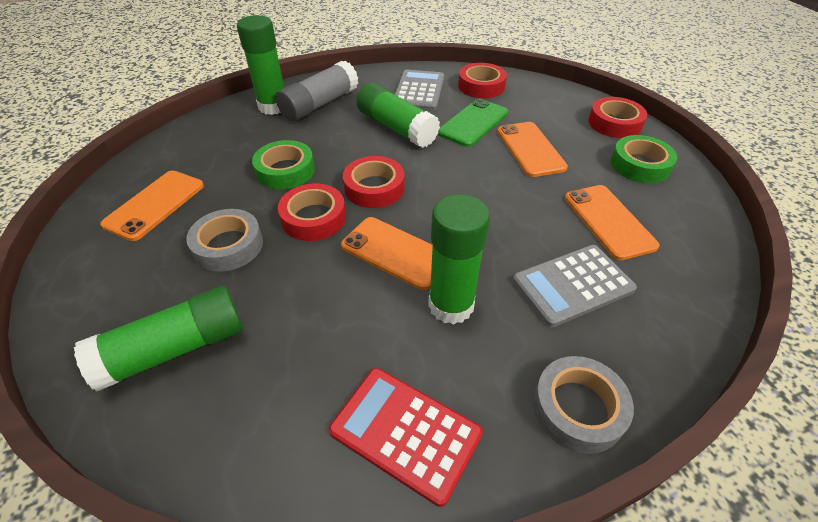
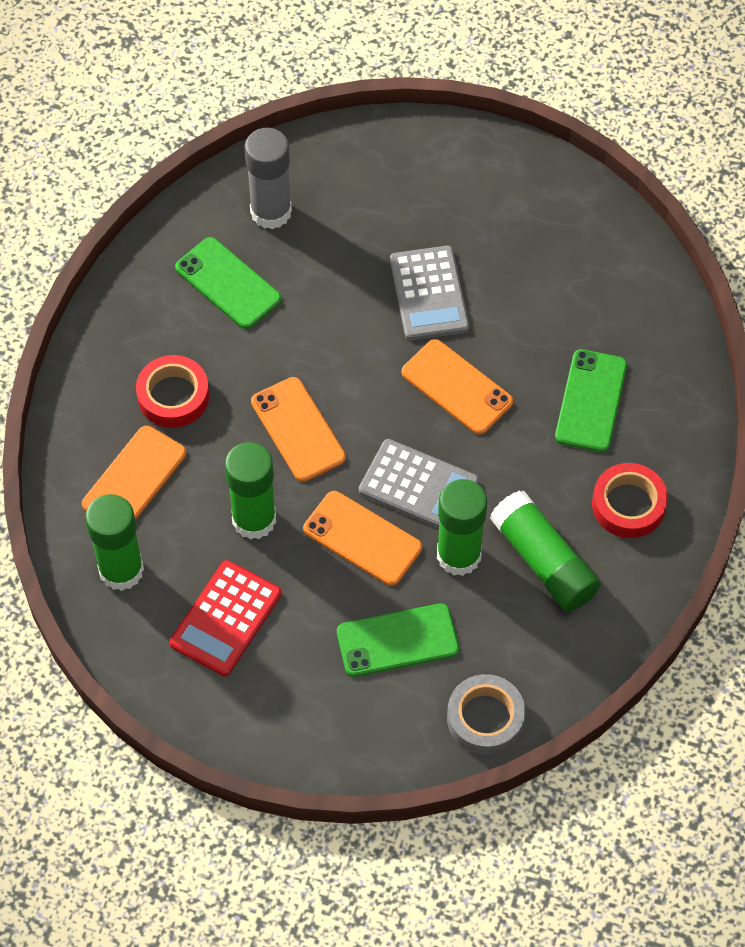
green phone: [438,98,508,147] = 1 -> [175,237,281,329] [337,603,459,677] [555,349,627,452] = 3
green tape: [252,140,315,189] [611,135,677,183] = 2 -> none = 0
grey tape: [186,209,263,272] [533,356,634,454] = 2 -> [447,674,525,755] = 1
red tape: [278,183,346,241] [343,156,405,208] [458,63,507,98] [588,97,647,138] = 4 -> [136,355,209,428] [592,463,668,538] = 2

